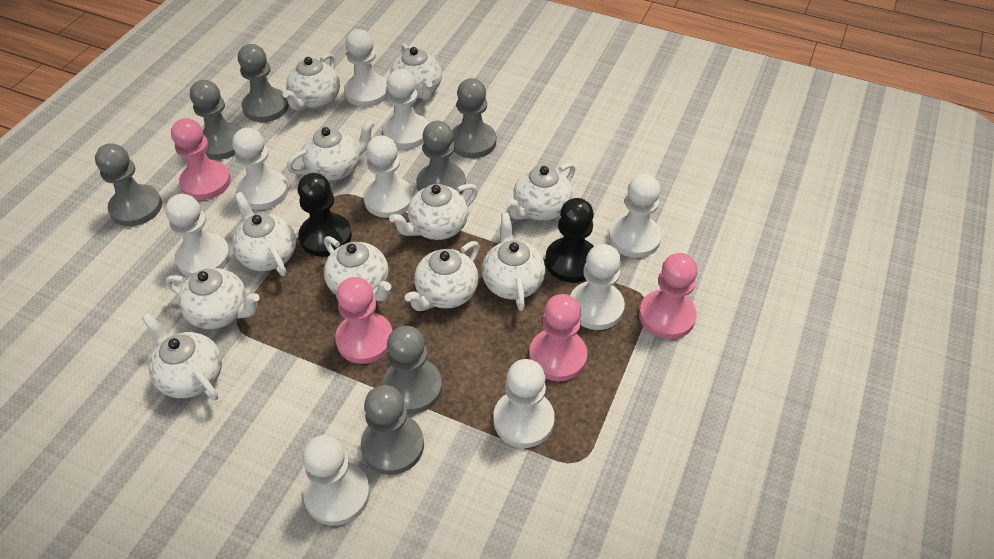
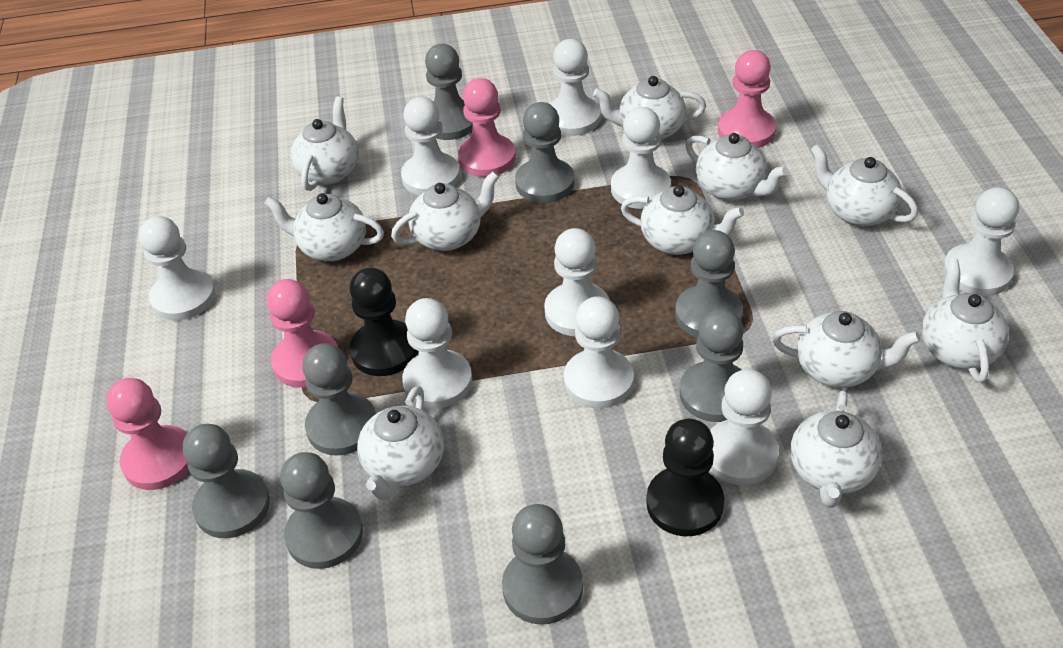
grey pawn: [95,143,162,226] [190,80,242,160] [238,44,289,122] [361,385,424,475] [382,326,442,414] [417,121,466,194] [452,78,496,158] = 7 -> [183,424,270,538] [280,452,363,569] [302,343,376,456] [425,44,473,140] [502,504,583,625] [515,102,574,203] [675,230,743,338] [680,309,744,422] = 8

